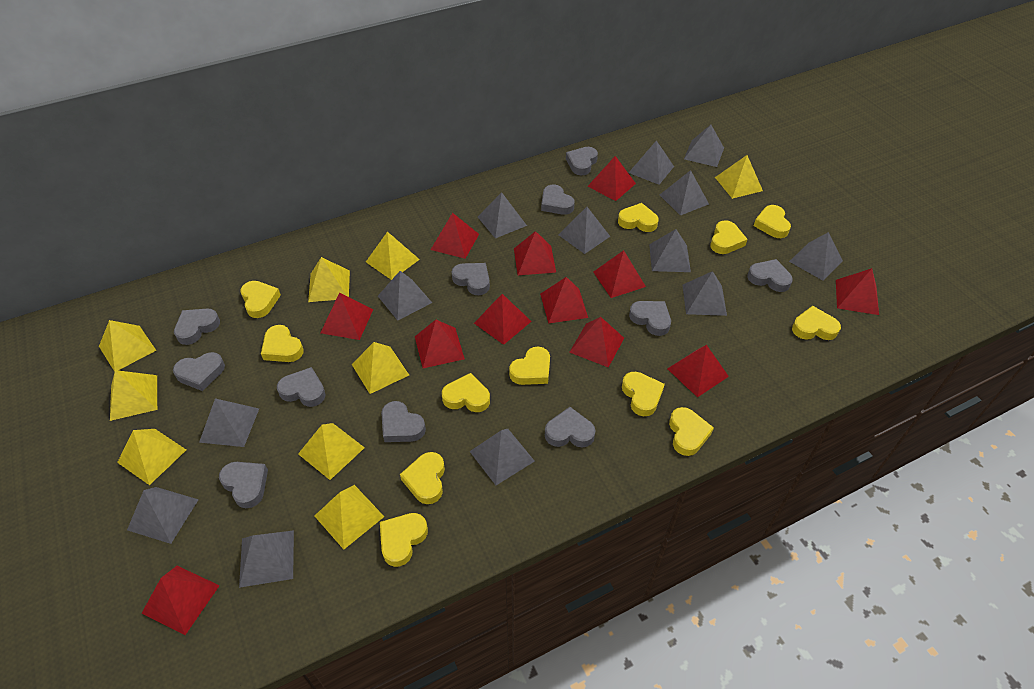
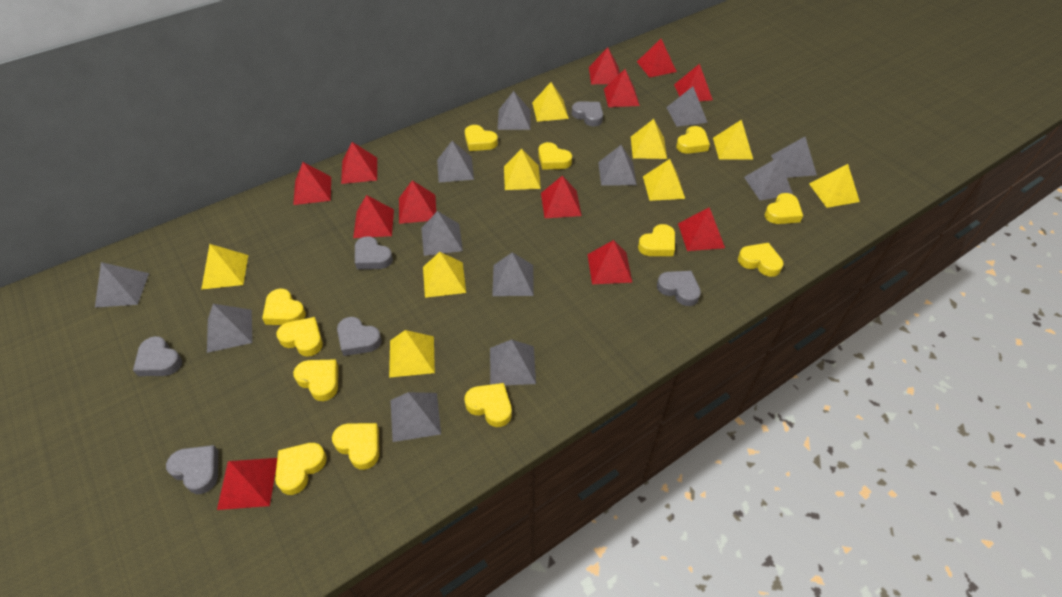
grey heart: [173,352,225,391] [174,308,220,345] [219,462,268,508] [277,367,326,407] [381,401,426,442] [452,263,490,295] [541,185,575,215] [545,407,596,447] [566,147,598,175] [629,301,671,336] [747,259,793,292] = 11 -> [133,336,182,376] [166,445,218,494] [337,317,382,356] [355,236,393,269] [572,101,603,127] [657,271,701,306] = 6
grey pyramid: [127,487,199,544] [199,398,259,447] [239,530,294,588] [378,271,432,321] [470,429,535,485] [478,192,527,238] [558,207,611,254] [629,140,674,185] [649,229,691,272] [660,170,709,216] [682,271,727,316] [684,125,724,167] [789,232,843,281] = 13 -> [95,262,149,308] [207,304,252,353] [390,392,441,442] [421,211,463,256] [437,141,474,183] [490,339,536,385] [492,252,534,296] [497,91,531,130] [598,145,637,186] [666,87,708,127] [744,157,793,201] [771,137,817,178] = 12

